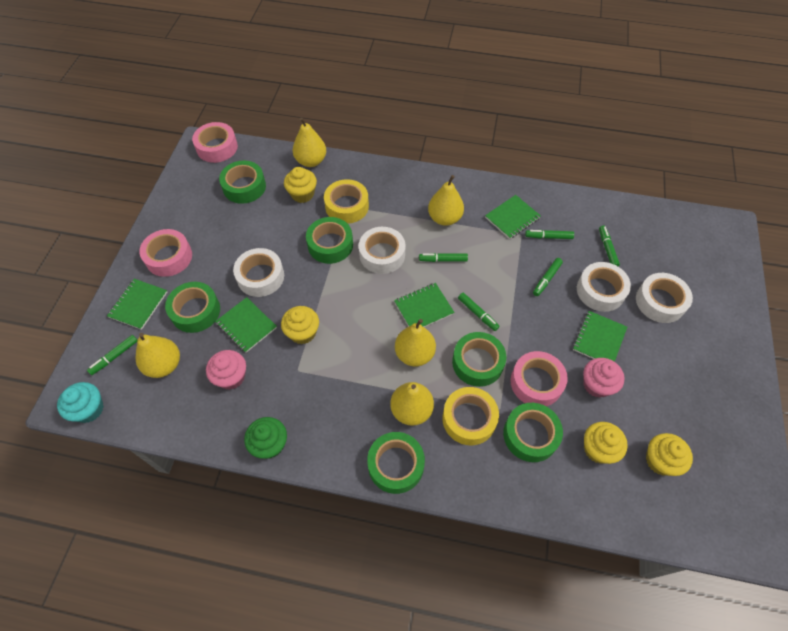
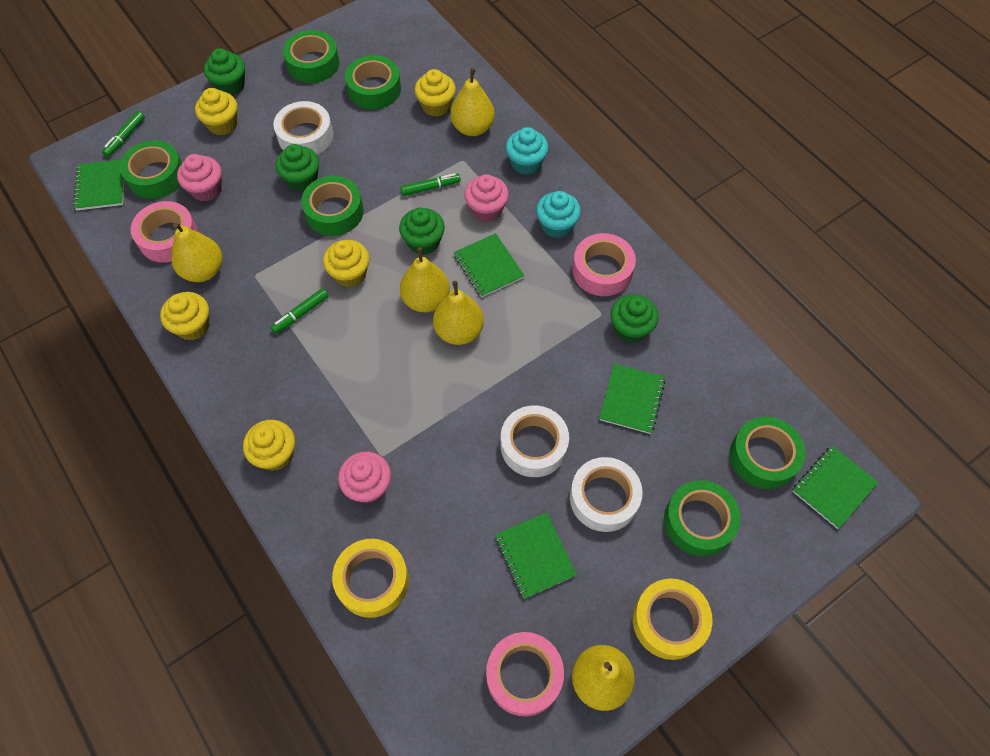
green cupcake: [244,417,287,459] = 1 -> [204,48,245,95] [276,144,319,191] [399,208,445,255] [610,294,659,343] = 4
green marker: [87,335,137,375] [419,253,468,262] [458,293,500,331] [525,230,574,239] [533,258,563,296] [599,226,620,267] = 6 -> [102,111,145,157] [271,288,328,334] [401,173,461,196] = 3
pink cupcake: [206,350,246,390] [583,358,624,398] = 2 -> [177,154,222,201] [338,452,391,503] [464,174,509,222] = 3
turquoise cupcake: [57,382,104,423] = 1 -> [506,127,549,175] [536,191,581,238] = 2
white tape: [233,248,284,297] [359,227,406,274] [577,262,631,312] [636,273,693,323] = 4 -> [274,101,333,155] [501,405,569,477] [570,457,643,532] = 3
yellow cupcake: [281,306,319,344] [284,167,317,203] [584,422,628,464] [646,433,693,476] = 4 -> [160,292,210,340] [195,88,237,135] [243,420,295,471] [323,240,370,287] [414,69,456,117] = 5

